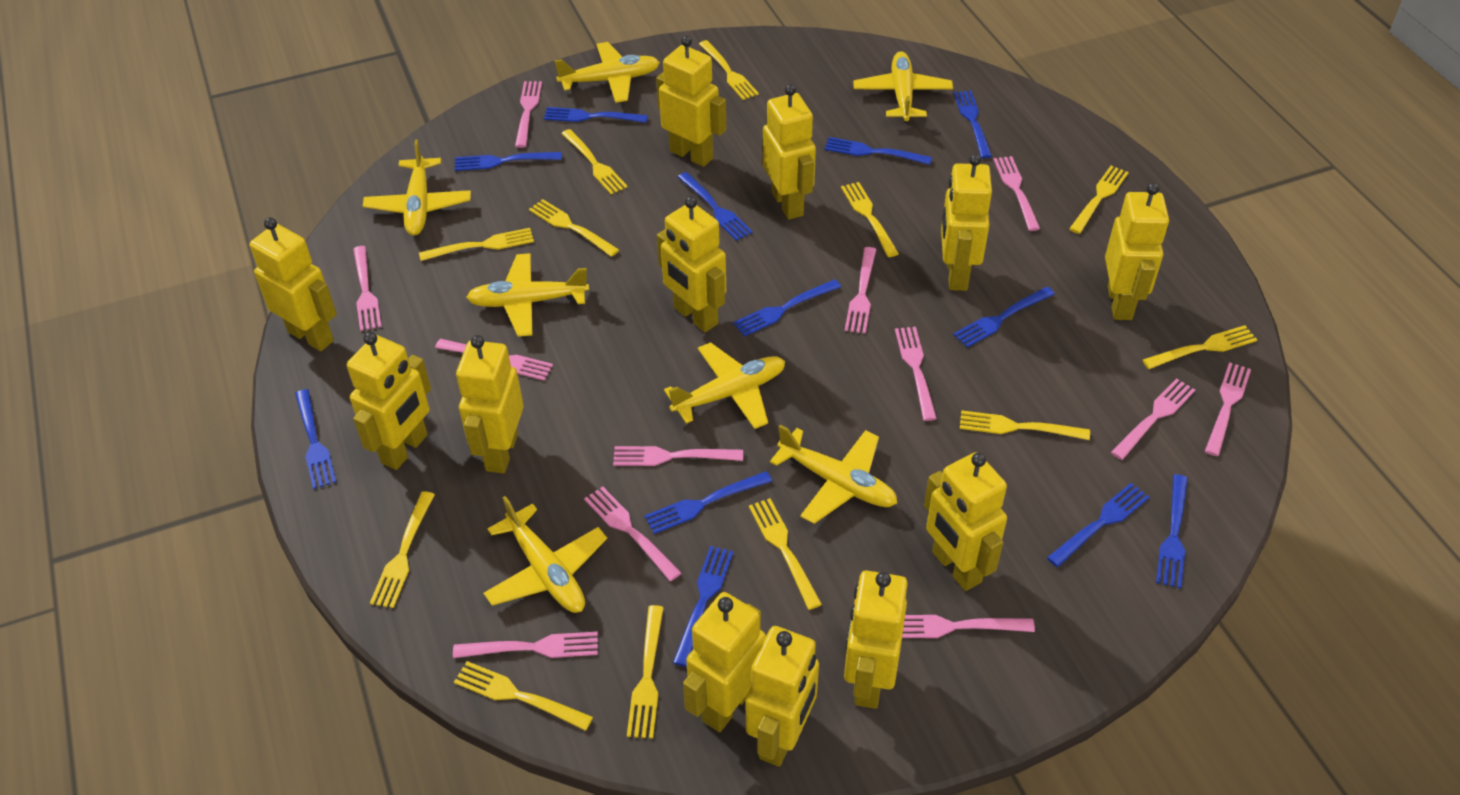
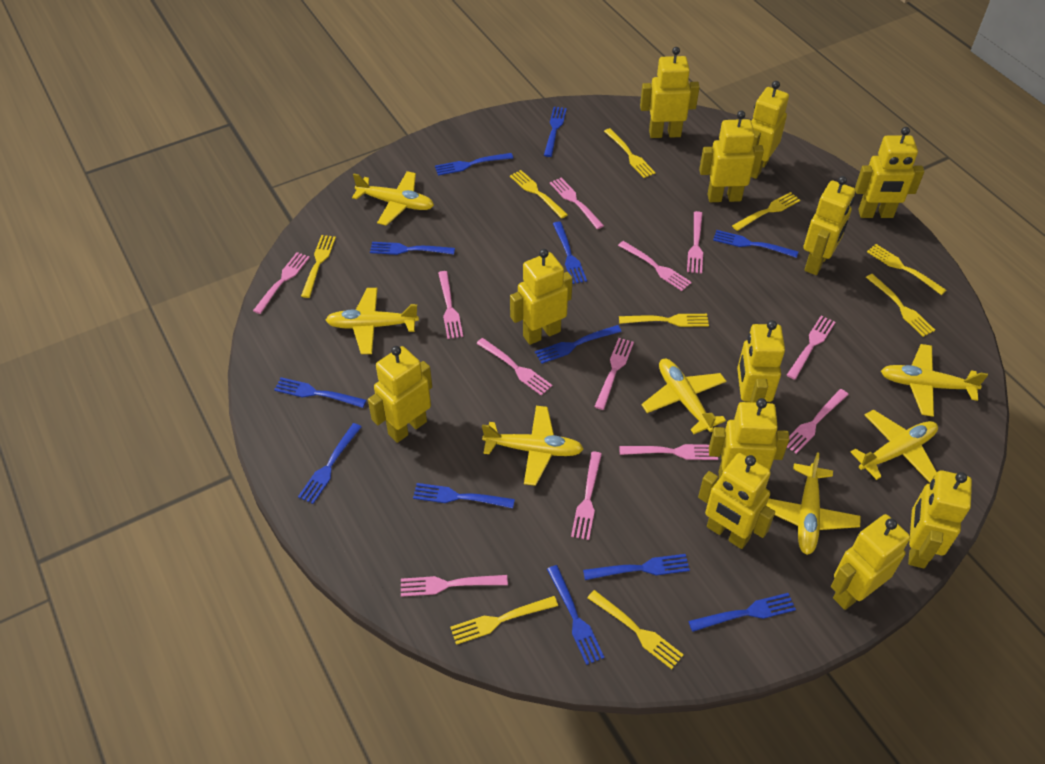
yellow fork: [370,491,435,608] [419,228,534,261] [454,661,593,731] [529,199,619,257] [561,129,627,194] [627,605,664,738] [699,40,759,100] [749,498,822,610] [841,182,899,257] [960,410,1090,440] [1069,166,1129,234] [1143,325,1257,369] = 12 -> [301,235,336,298] [450,596,558,645] [510,170,568,219] [587,590,684,669] [604,128,656,178] [619,314,709,327] [732,192,800,231] [866,274,935,337] [867,244,946,295] = 9

